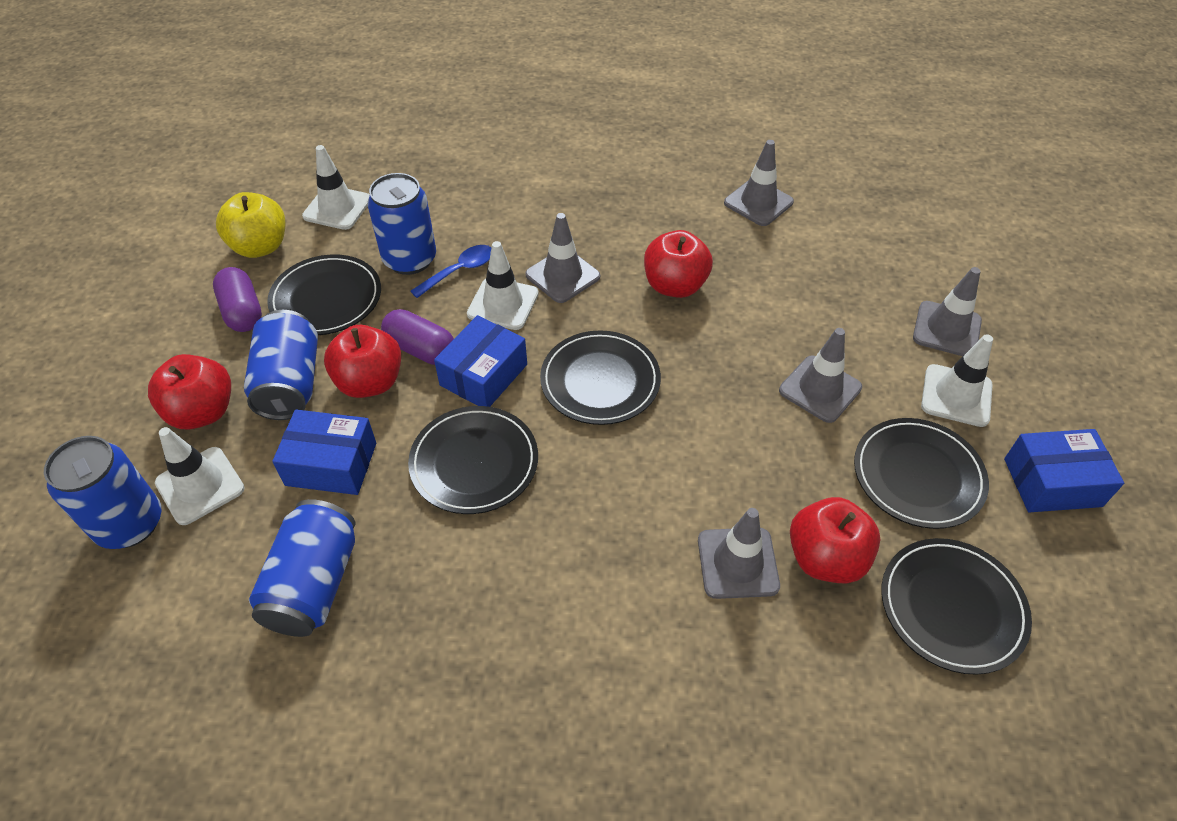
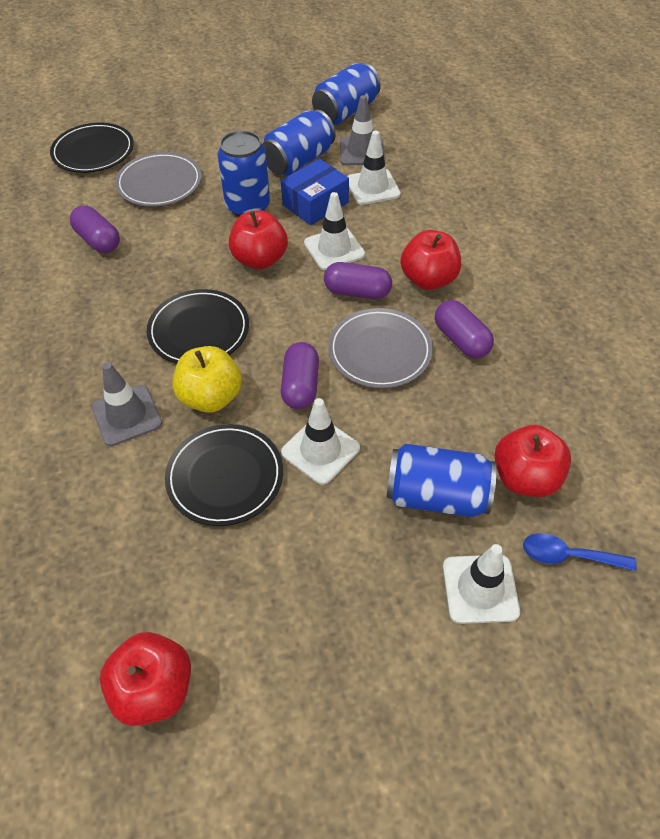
black plate: [267,254,381,335] [408,406,538,514] [540,330,661,425] [854,418,989,529] [881,538,1032,675] = 5 -> [50,123,134,173] [147,289,249,364] [165,424,283,526] = 3
blue box: [272,410,376,495] [434,315,527,407] [1004,429,1124,512] = 3 -> [281,159,349,225] = 1
grey plate: none = 0 -> [115,152,202,207] [328,308,433,388] = 2
grey traffic cone: [525,213,600,303] [698,508,780,599] [724,140,794,226] [779,328,862,423] [913,267,982,356] = 5 -> [92,362,162,446] [340,95,385,165] = 2
purple capsule: [213,267,262,332] [381,309,454,365] = 2 -> [70,206,120,253] [281,342,319,409] [324,262,392,299] [435,300,494,358] = 4

